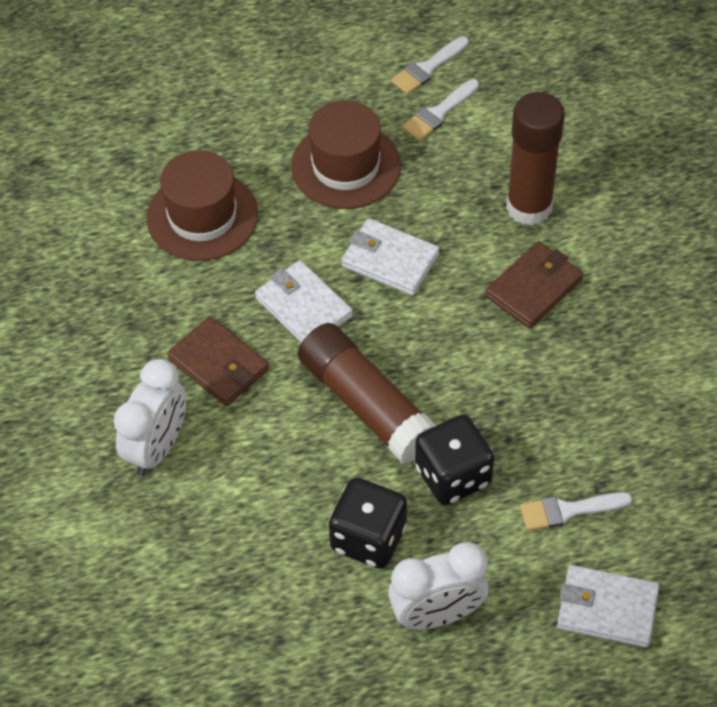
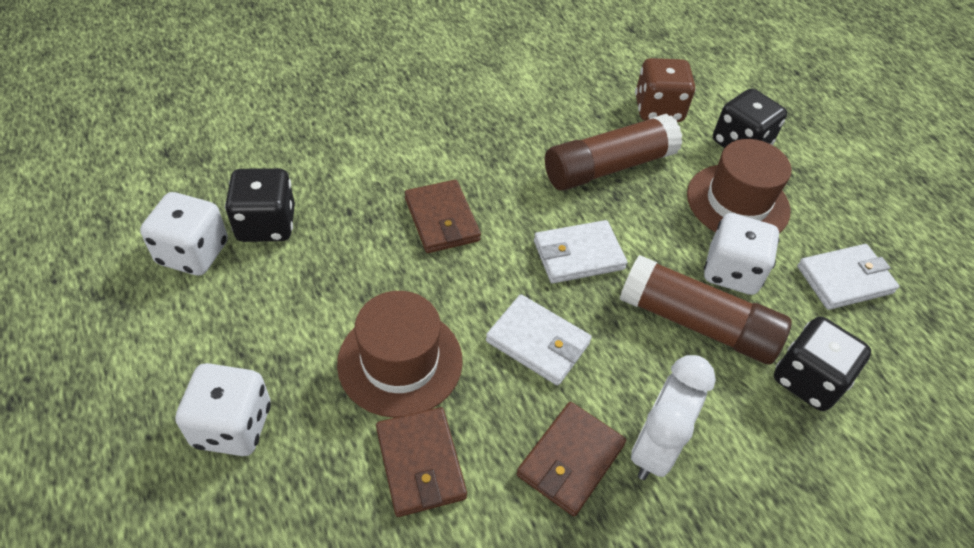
black dice: [329,478,407,568] [415,415,494,505] = 2 -> [225,168,295,242] [713,88,787,148] [774,317,871,411] = 3
brown dice: none = 0 -> [635,58,696,122] = 1
brown wallet: [167,316,269,406] [485,241,583,328] = 2 -> [376,407,467,517] [405,180,481,253] [517,402,626,516] = 3
white brush: [391,36,469,95] [402,79,479,141] [520,492,633,531] = 3 -> none = 0
white clock: [113,359,186,476] [388,542,489,629] = 2 -> [631,355,716,480] = 1
white dice: none = 0 -> [140,192,228,275] [175,363,271,456] [704,213,779,295] = 3

